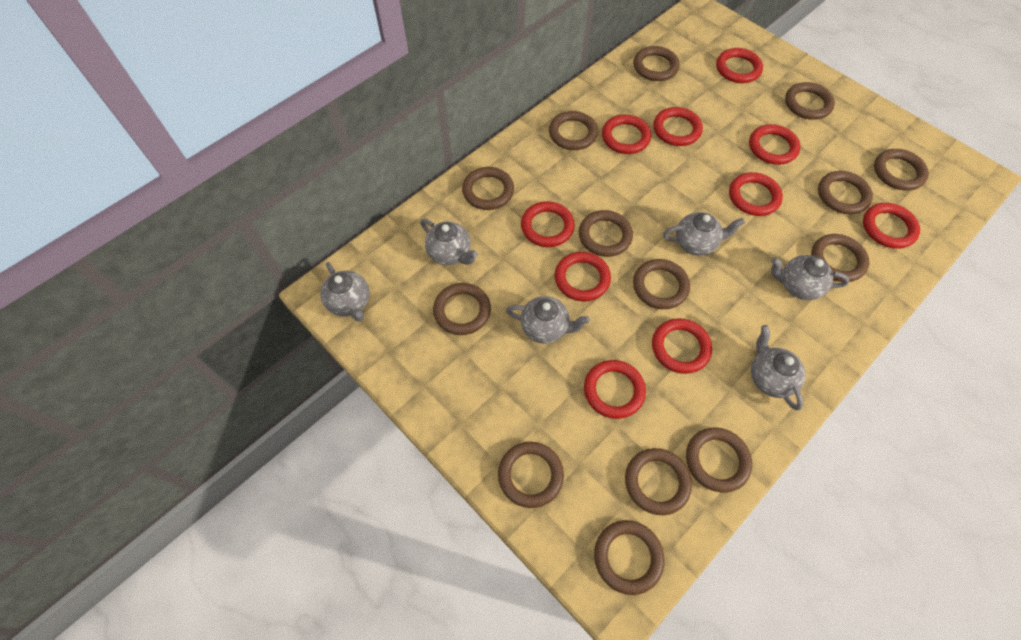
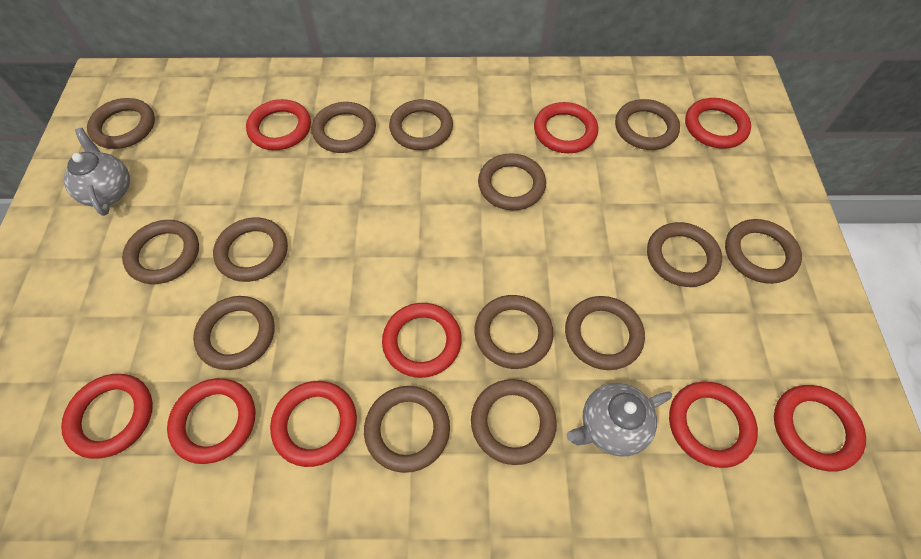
grey teapot: [320,262,370,322] [420,219,478,265] [506,296,590,344] [663,212,745,256] [751,325,805,410] [771,255,850,300] = 6 -> [64,128,130,216] [566,383,672,457] = 2
red ring: [521,201,575,247] [555,252,611,301] [584,360,646,419] [602,115,651,154] [652,318,712,374] [653,107,703,146] [716,48,763,83] [729,172,783,216] [749,124,800,165] [863,203,920,249] = 10 -> [61,374,153,459] [167,378,255,464] [246,99,311,150] [270,381,357,467] [382,303,462,378] [534,102,598,153] [669,382,758,468] [685,98,751,149] [774,385,866,472] = 9

